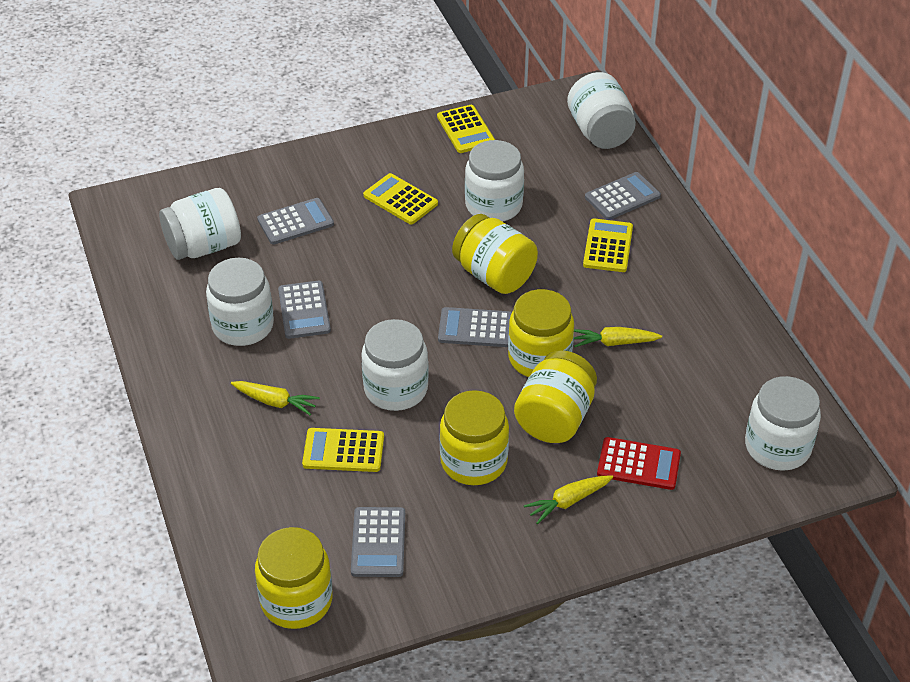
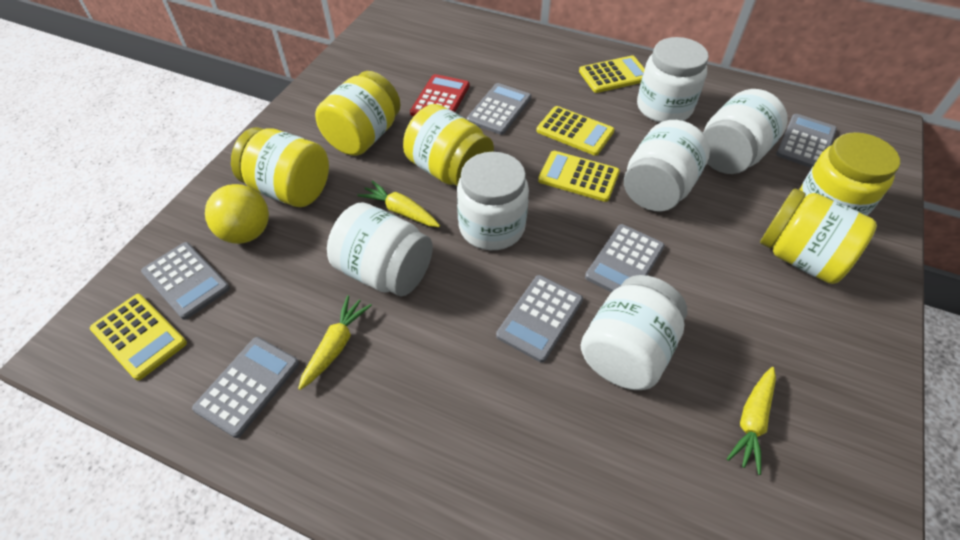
grey calculator: [257,198,334,245] [278,281,331,339] [351,507,405,577] [438,307,512,347] [585,172,661,220] = 5 -> [141,242,230,320] [192,337,299,438] [467,83,531,135] [496,275,583,362] [585,224,665,292] [776,114,837,168] = 6
yellow ball: none = 0 -> [205,184,269,244] = 1

